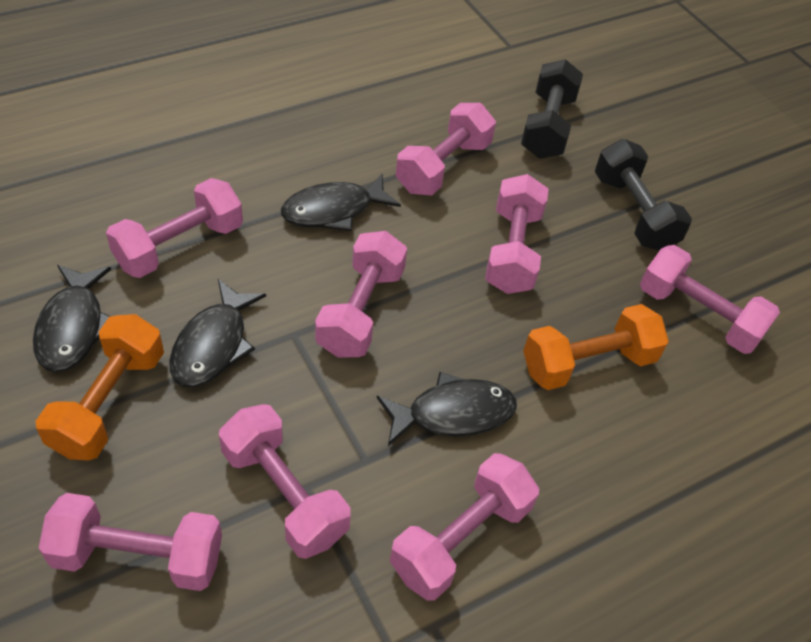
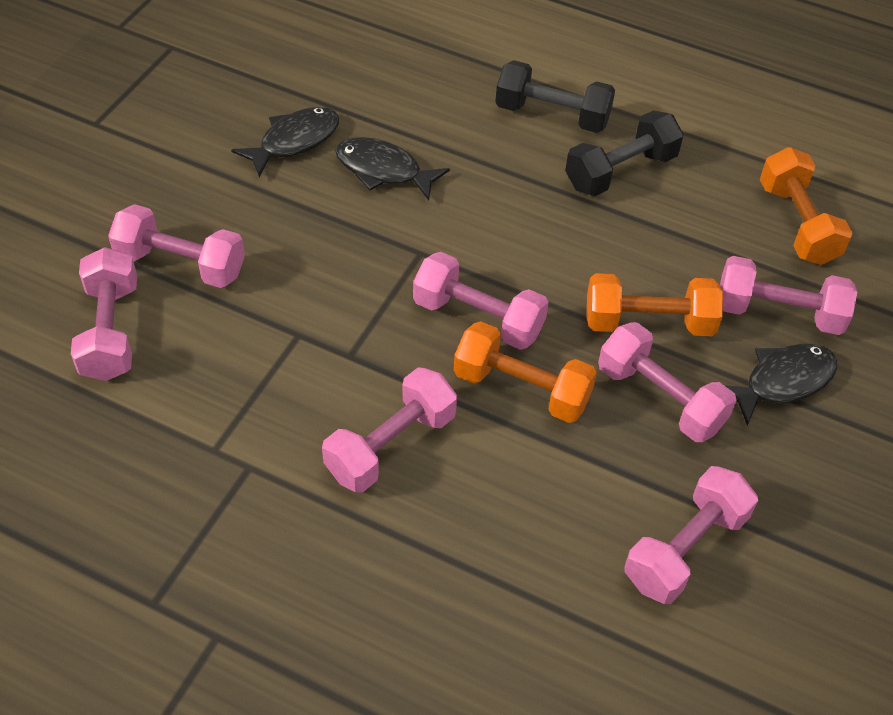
black fish: [33,265,111,372] [169,279,266,387] [281,173,401,231] [377,372,517,446] = 4 -> [231,107,339,177] [335,137,450,200] [724,344,837,426] = 3
orange dumbbell: [35,314,164,460] [523,304,669,390] = 2 -> [454,321,597,423] [586,273,723,336] [760,147,853,265] = 3
pink dumbbell: [38,493,222,591] [106,178,243,278] [219,404,350,559] [315,231,407,358] [390,453,539,601] [396,103,496,195] [485,174,549,294] [640,245,780,354] = 8 -> [71,247,137,381] [108,204,245,288] [322,367,457,493] [413,252,549,350] [598,322,737,442] [625,466,758,604] [720,256,857,335] = 7

